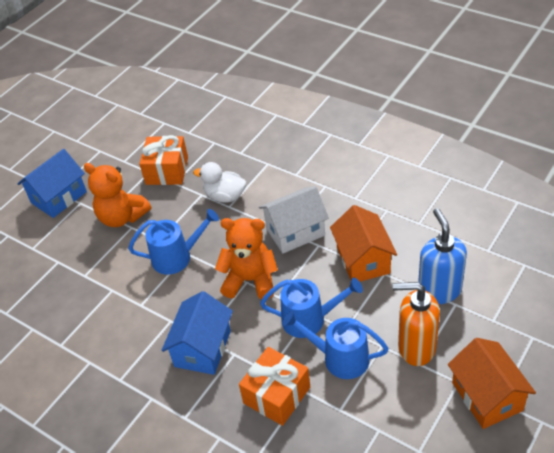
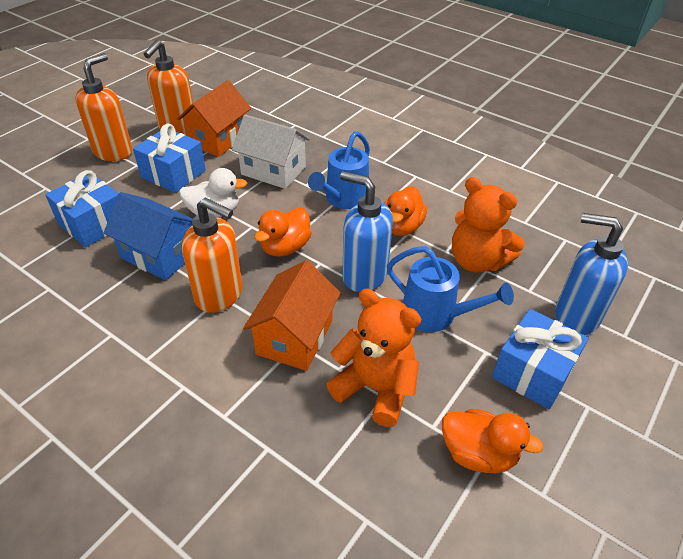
blue gift: none = 0 -> [45,170,119,247] [133,124,206,193] [492,309,589,409] = 3
blue house: [18,149,87,218] [162,291,233,375] = 2 -> [104,192,193,280] = 1
blue soap dispenser: [418,208,467,304] = 1 -> [340,171,393,292] [555,213,628,335] = 2
blue watering can: [128,209,219,275] [260,278,363,338] [282,310,389,379] = 3 -> [308,131,370,209] [387,246,514,332] = 2
orange duck: none = 0 -> [254,207,311,257] [384,186,427,236] [442,409,544,473] = 3
orange gift: [139,135,188,185] [239,347,310,426] = 2 -> none = 0
orange soap dispenser: [393,282,440,366] = 1 -> [75,53,132,161] [144,40,193,135] [182,197,243,313] = 3

